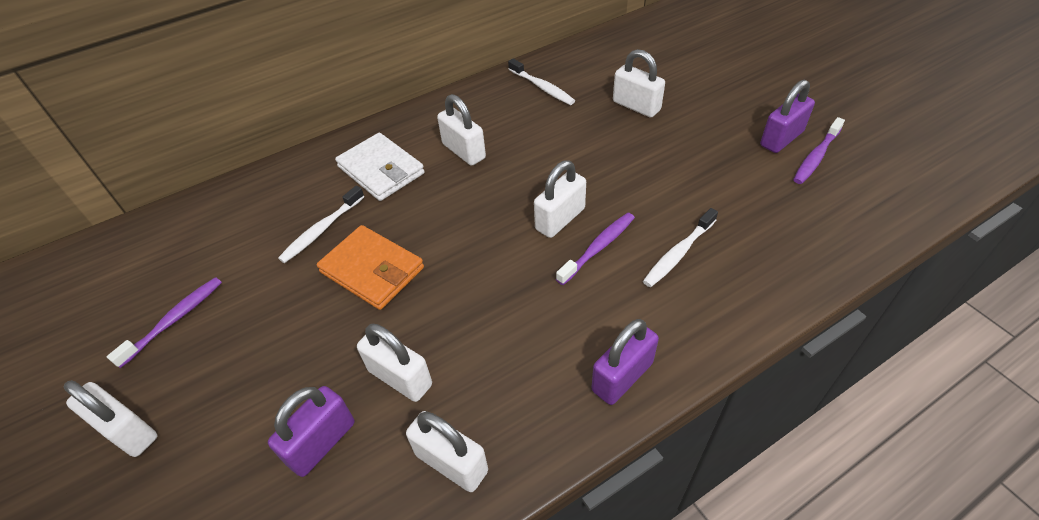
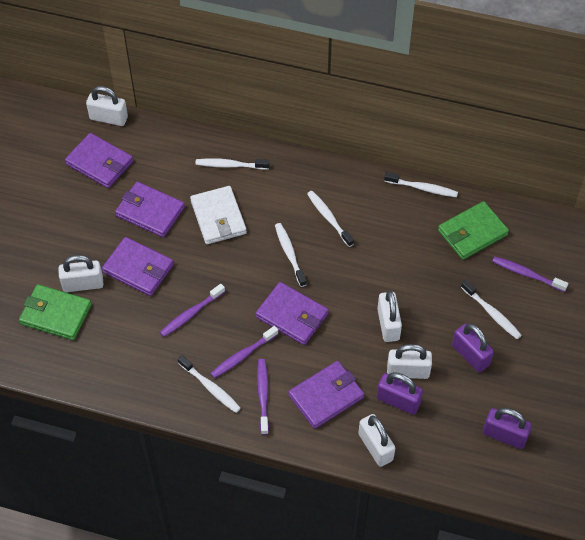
green wallet: none = 0 -> [19,284,91,340] [438,201,509,260] = 2
orange wallet: [317,225,424,310] = 1 -> none = 0
purple toothbrush: [107,277,222,368] [556,213,635,285] [793,117,845,184] = 3 -> [160,284,225,337] [210,326,278,378] [257,359,269,435] [492,257,568,292] = 4
purple wallet: none = 0 -> [65,133,133,188] [102,237,174,296] [115,182,185,237] [255,282,329,345] [288,361,364,429] = 5
white padlock: [63,380,157,457] [357,324,432,402] [406,411,488,492] [437,94,486,166] [534,160,586,238] [613,49,665,117] = 6 -> [58,255,103,292] [86,86,128,126] [358,414,395,467] [377,291,402,342] [387,344,432,379] = 5
white toothbrush: [278,186,365,263] [508,58,575,105] [643,208,718,287] = 3 -> [178,355,241,413] [195,158,269,170] [275,223,307,287] [307,191,354,247] [384,172,458,197] [461,280,522,339] = 6

